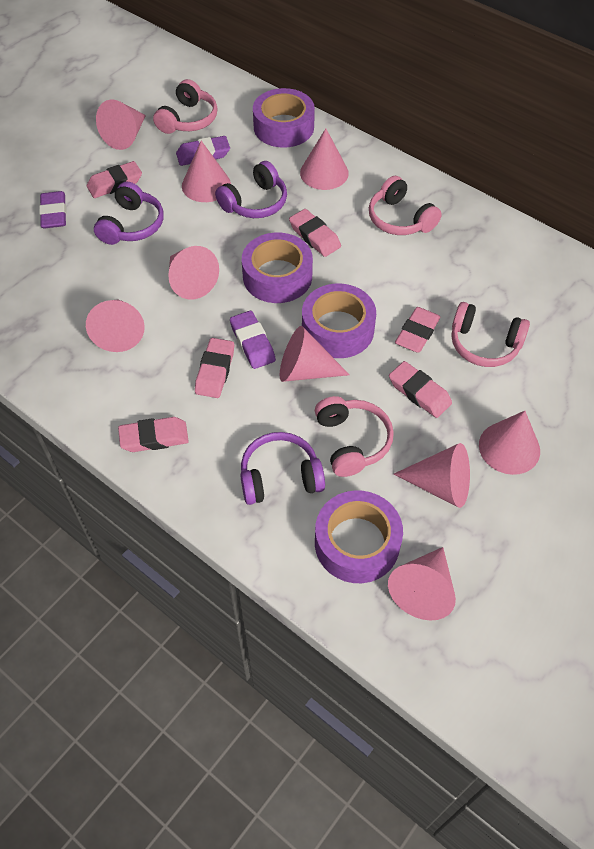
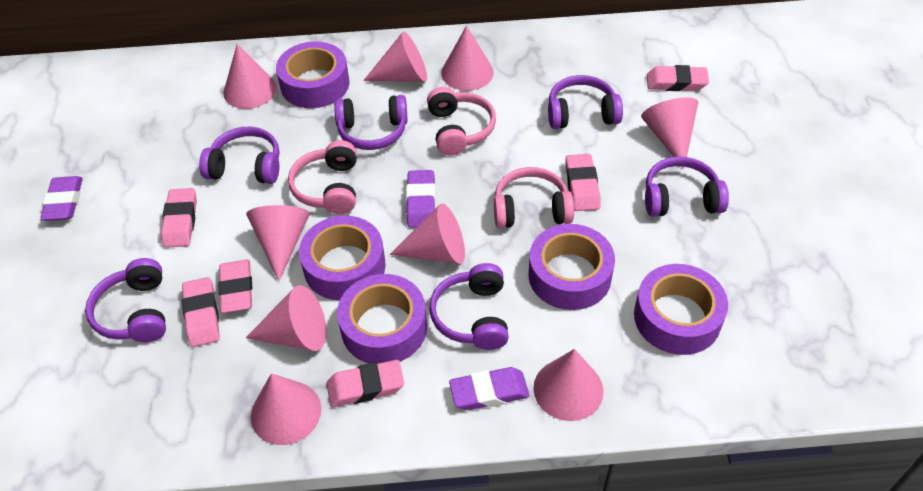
pink headphones: [153,79,218,134] [315,396,394,477] [369,176,442,235] [452,302,530,367] = 4 -> [288,140,357,214] [427,87,496,156] [494,167,574,228] = 3
purple headphones: [94,182,164,245] [215,161,287,218] [240,432,325,505] = 3 -> [85,258,166,342] [199,127,279,184] [334,95,408,150] [429,263,509,350] [548,75,623,129] [645,156,729,217] = 6
purple tape: [242,233,313,303] [253,88,315,148] [302,284,376,358] [315,490,403,583] = 4 -> [276,42,349,108] [299,216,386,300] [337,274,427,364] [528,224,615,310] [634,264,728,355] = 5

